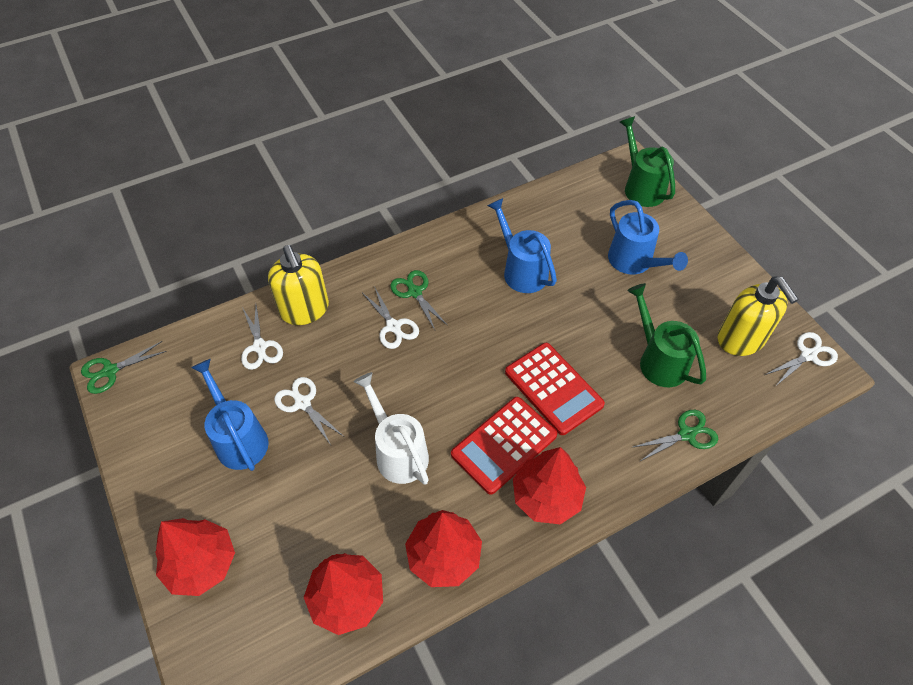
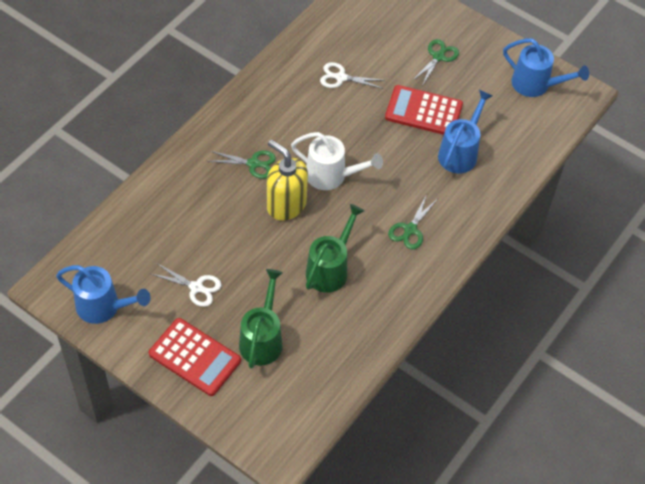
red tree: [155,518,235,596] [304,553,383,635] [405,510,482,587] [513,447,586,524] = 4 -> none = 0
white scissors: [241,305,283,370] [274,377,343,445] [363,286,419,349] [765,332,838,386] = 4 -> [152,263,221,307] [320,62,384,89] = 2
yellow soap dispenser: [268,245,329,325] [718,277,799,356] = 2 -> [267,140,308,221] = 1

